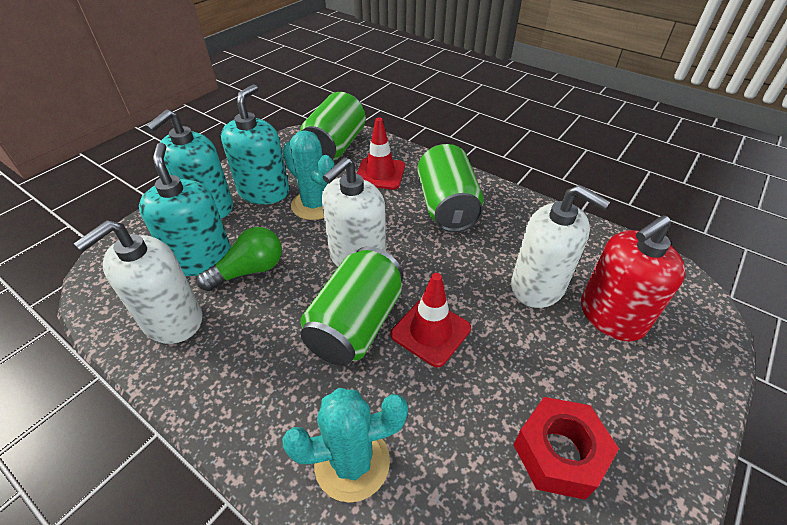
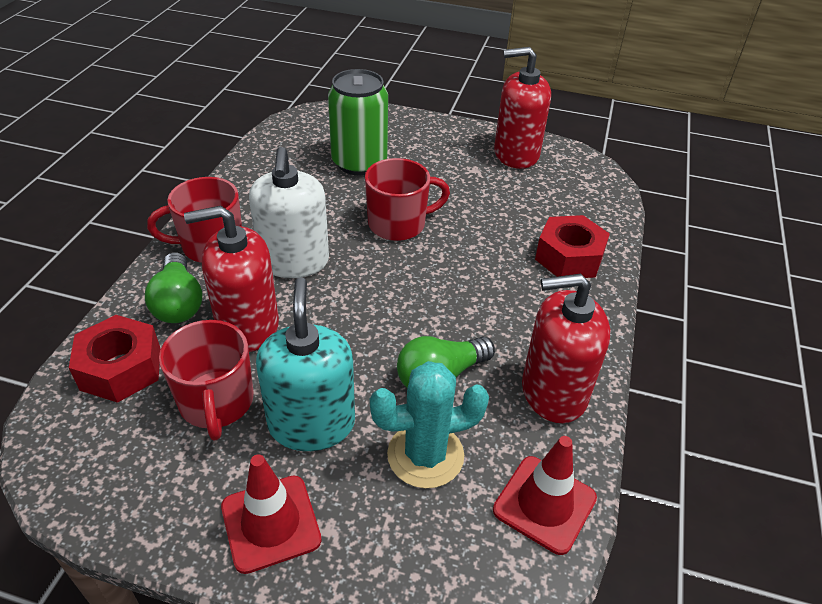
green can: [300,92,366,161] [300,246,403,366] [417,144,484,232] = 3 -> [328,69,388,175] = 1
green light bulb: [197,227,282,291] = 1 -> [145,252,202,323] [397,336,495,388] = 2
red mug: none = 0 -> [147,177,242,263] [159,320,253,441] [365,158,450,241] = 3
red nut: [513,397,619,500] = 1 -> [69,315,161,403] [535,215,610,278] = 2
red soap dispenser: [581,215,686,341] = 1 -> [184,206,279,352] [494,47,551,169] [522,274,610,423] = 3
turquoise cactus: [282,388,408,503] [283,130,334,220] = 2 -> [370,361,489,489] = 1
turquoise soap dispenser: [139,143,231,276] [146,109,233,218] [221,84,289,204] = 3 -> [256,277,355,451] = 1
white soap dispenser: [74,220,202,344] [322,157,386,267] [511,185,610,308] = 3 -> [249,147,329,278] = 1

